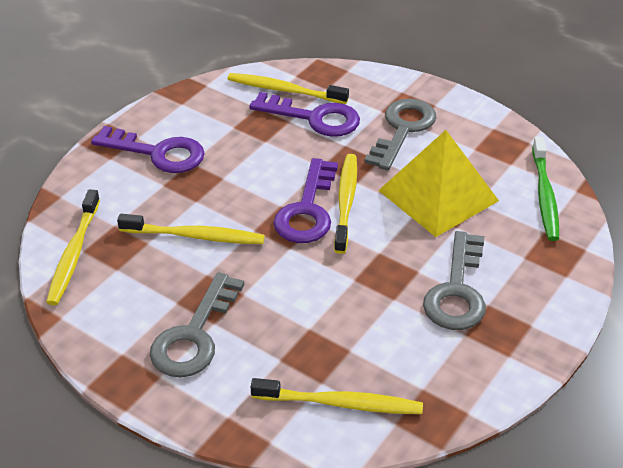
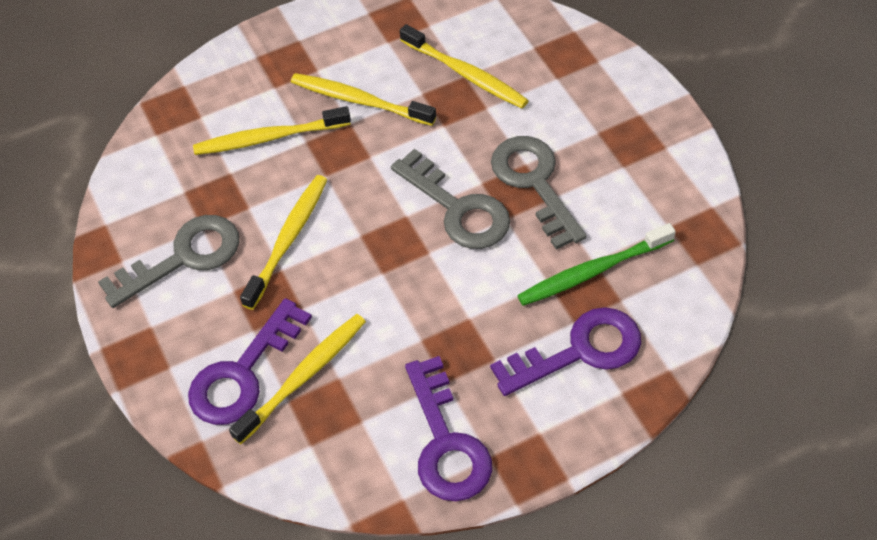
yellow pyramid: [378,130,499,237] = 1 -> none = 0

